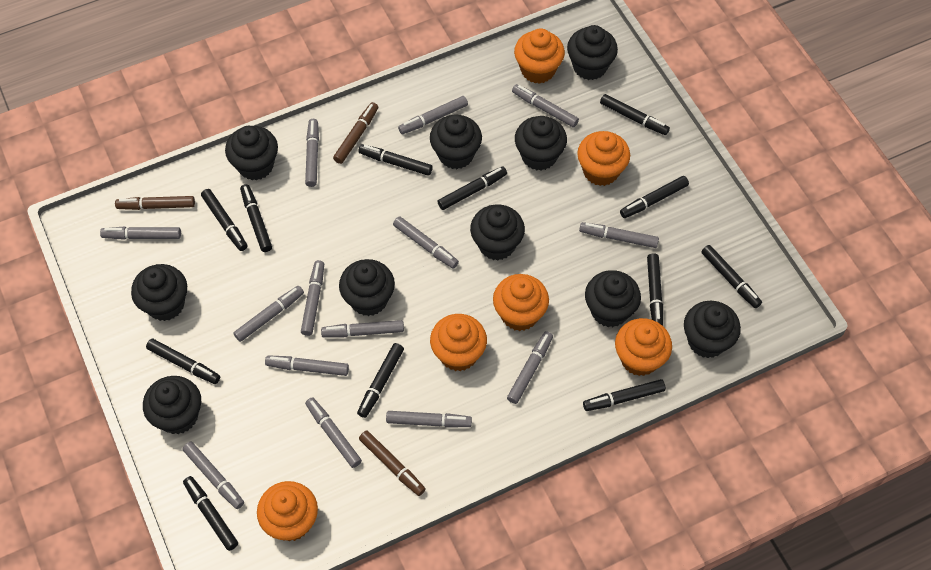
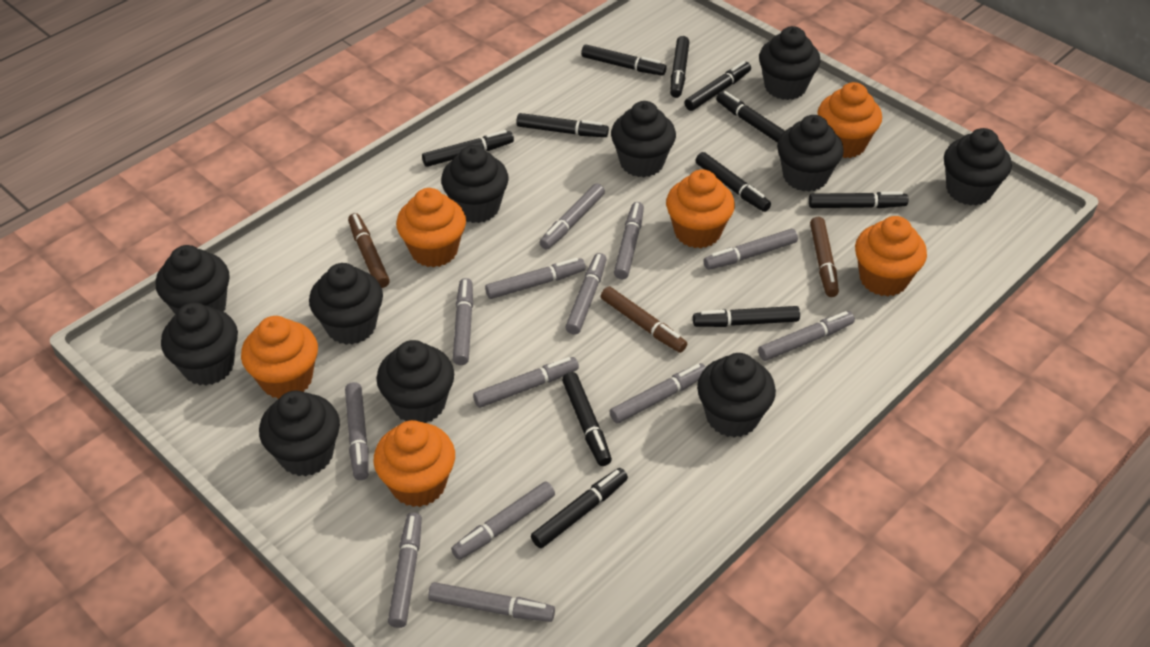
black cupcake: [131,264,187,321] [143,376,201,434] [225,126,278,180] [339,259,395,316] [430,114,482,169] [470,204,525,260] [515,116,567,171] [567,25,618,80] [585,270,641,327] [684,301,741,358] = 10 -> [156,245,230,314] [161,302,238,386] [259,391,340,476] [309,263,383,345] [376,340,454,423] [441,145,509,223] [611,101,676,177] [697,353,776,438] [759,26,820,100] [777,115,844,192] [944,128,1012,206] = 11
black marker: [146,339,220,384] [183,476,238,551] [201,189,247,251] [240,184,272,252] [357,343,404,418] [359,144,433,176] [437,166,507,210] [583,379,666,411] [600,94,670,135] [620,176,689,218] [647,253,663,326] [701,245,762,308] = 12 -> [422,130,514,167] [516,113,609,137] [531,468,628,548] [562,372,612,466] [581,45,666,76] [670,36,689,98] [684,61,751,111] [693,306,800,327] [695,152,771,212] [716,91,785,143] [809,191,909,208] = 11
grey marker: [100,227,181,240] [182,442,244,509] [234,286,304,342] [265,355,349,376] [301,260,324,336] [305,119,319,187] [305,397,362,468] [321,320,404,337] [386,411,472,428] [393,216,459,269] [398,96,468,134] [507,331,553,404] [512,84,579,128] [579,222,659,248] = 14 -> [345,382,368,480] [388,513,422,628] [428,582,555,622] [451,481,555,560] [453,278,473,365] [473,357,579,408] [485,258,586,299] [539,183,605,249] [565,253,607,335] [610,363,706,424] [614,202,644,279] [703,229,798,270] [758,311,855,361] = 13

